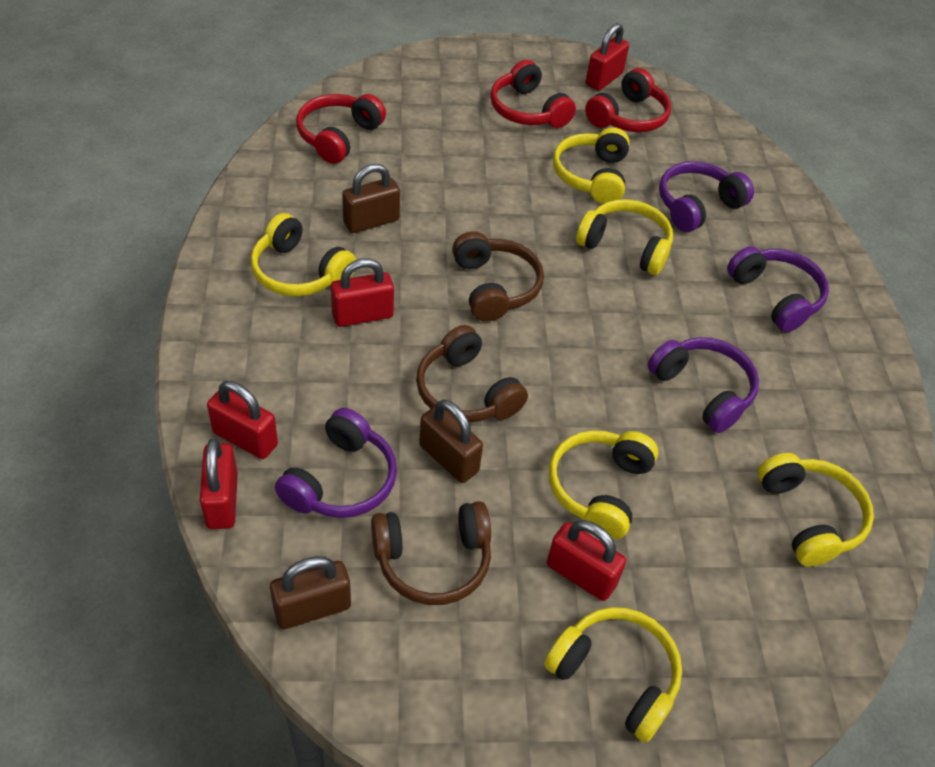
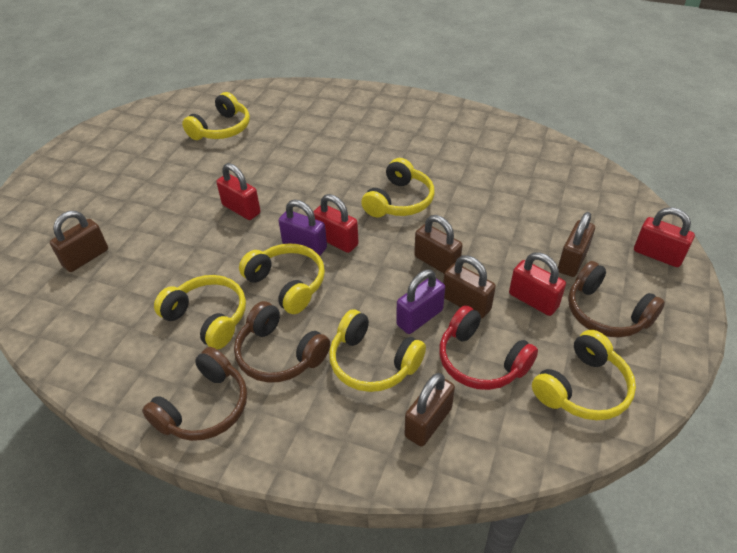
brown padlock: [270,556,351,629] [342,164,400,233] [419,400,483,483] = 3 -> [50,211,108,272] [404,373,455,447] [414,215,463,273] [443,255,496,318] [558,212,595,277] = 5
purple headphones: [275,408,397,518] [648,337,759,433] [659,161,754,232] [727,246,829,332] = 4 -> none = 0
purple padlock: none = 0 -> [279,200,327,256] [396,269,445,334] = 2
red headphones: [296,94,386,164] [490,60,576,128] [585,68,671,132] = 3 -> [439,305,538,390] = 1
red padlock: [200,438,238,529] [207,381,278,459] [331,258,394,327] [547,520,626,601] [586,23,629,91] = 5 -> [216,163,260,220] [313,194,359,253] [509,252,566,316] [634,207,695,267] = 4

